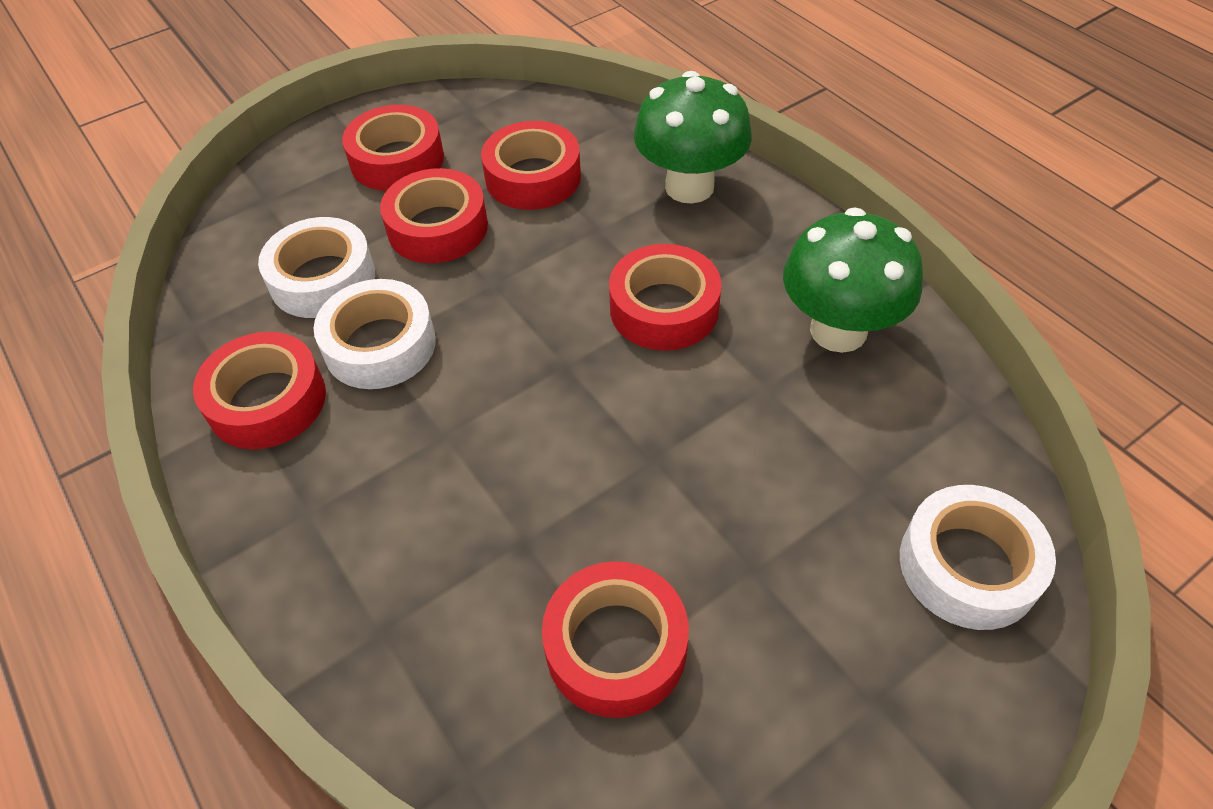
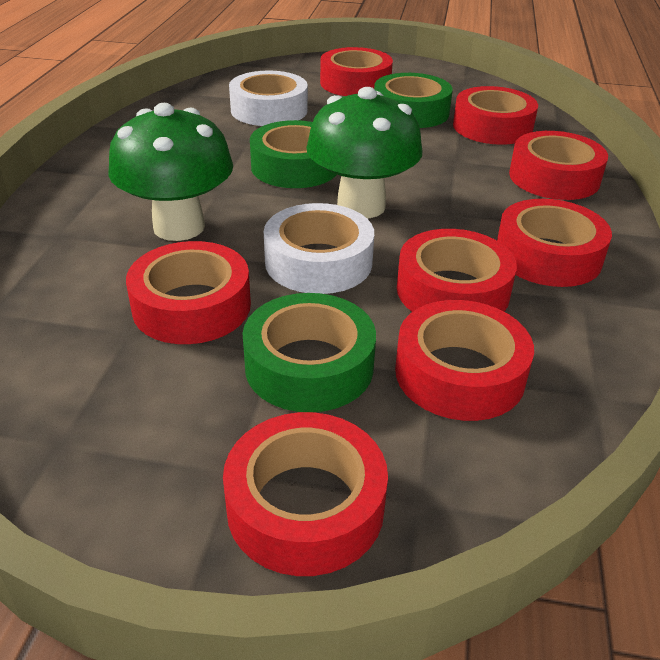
green tape: none = 0 -> [243,293,376,412] [250,120,337,188] [374,73,453,128] = 3
red tape: [193,332,326,449] [342,105,444,191] [380,168,488,263] [481,121,581,210] [542,561,689,718] [609,244,722,351] = 6 -> [126,241,251,344] [223,412,388,576] [320,47,393,96] [395,300,534,421] [397,229,517,312] [453,86,538,145] [497,199,612,287] [509,131,608,200] = 8
white tape: [258,217,375,318] [314,279,436,389] [900,485,1056,630] = 3 -> [229,70,308,126] [264,203,374,294] = 2

